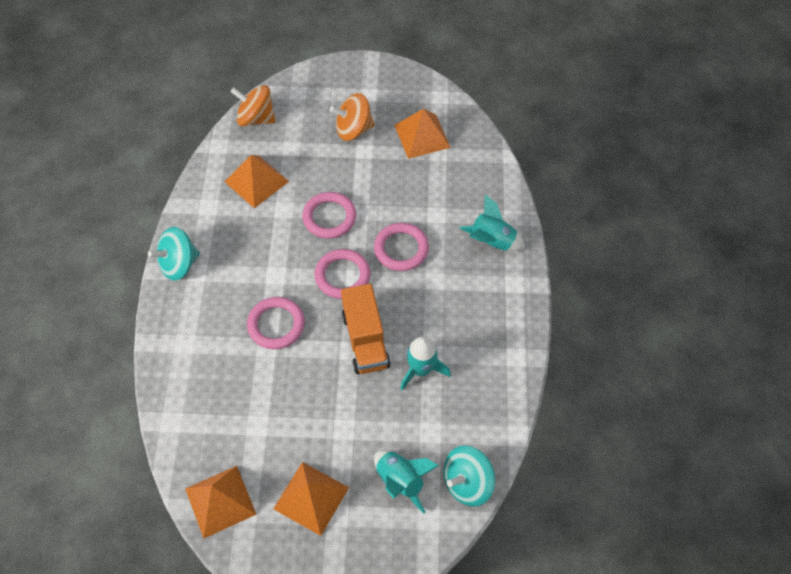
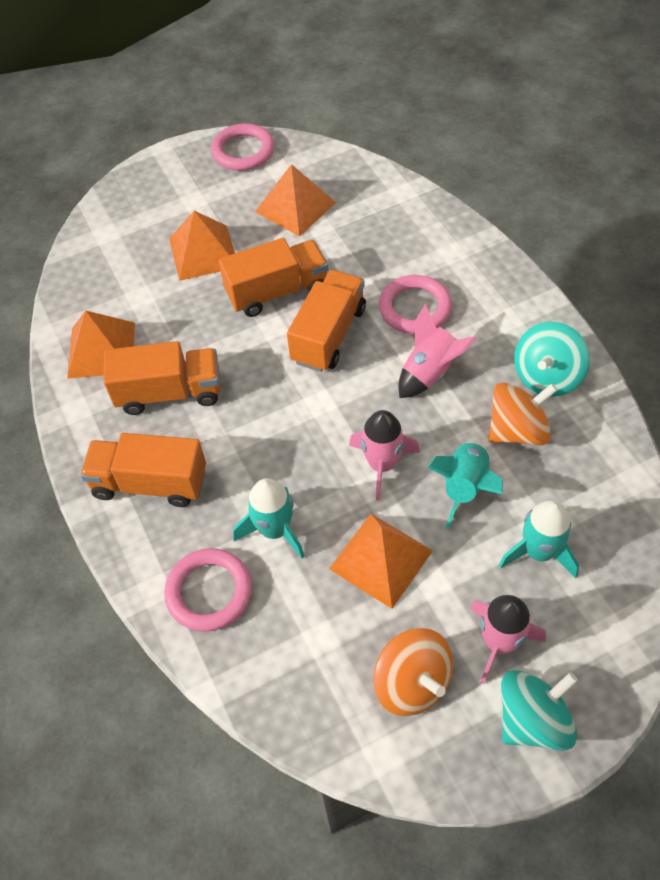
orange truck: [341,284,391,374] = 1 -> [80,433,206,507] [104,341,220,415] [219,238,328,317] [287,270,366,372] = 4
pink ring: [247,297,305,349] [302,192,356,239] [314,249,371,299] [374,223,429,271] = 4 -> [164,548,252,632] [211,123,274,171] [379,275,452,334] = 3
pink rocket: none = 0 -> [349,410,420,500] [398,303,477,398] [470,595,546,684] = 3

